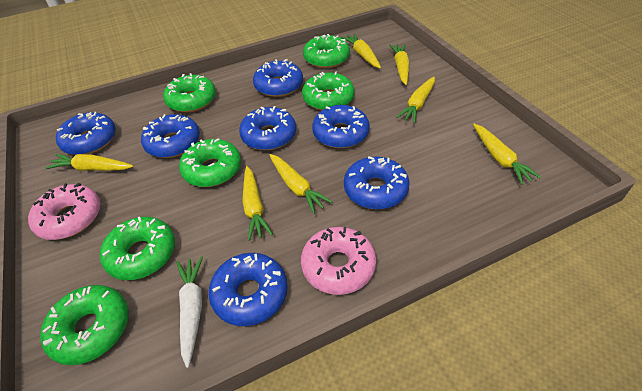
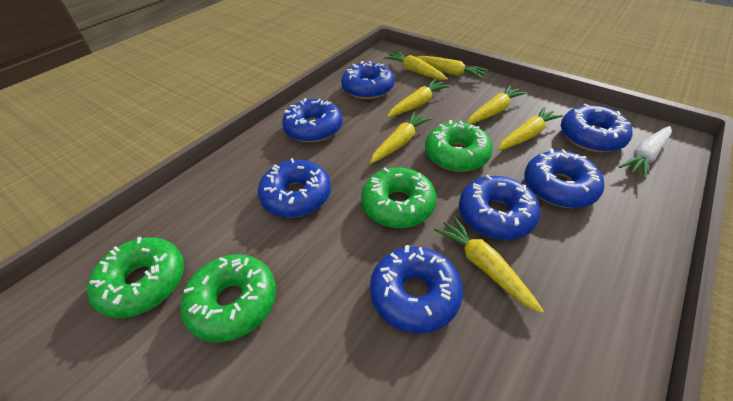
green donut: [40,285,128,365] [100,217,175,280] [163,73,216,112] [179,138,241,187] [302,71,355,110] [303,34,350,68] = 6 -> [87,237,184,318] [180,254,276,342] [361,167,437,228] [425,120,493,172] = 4
pink donut: [28,183,101,240] [301,227,377,295] = 2 -> none = 0

